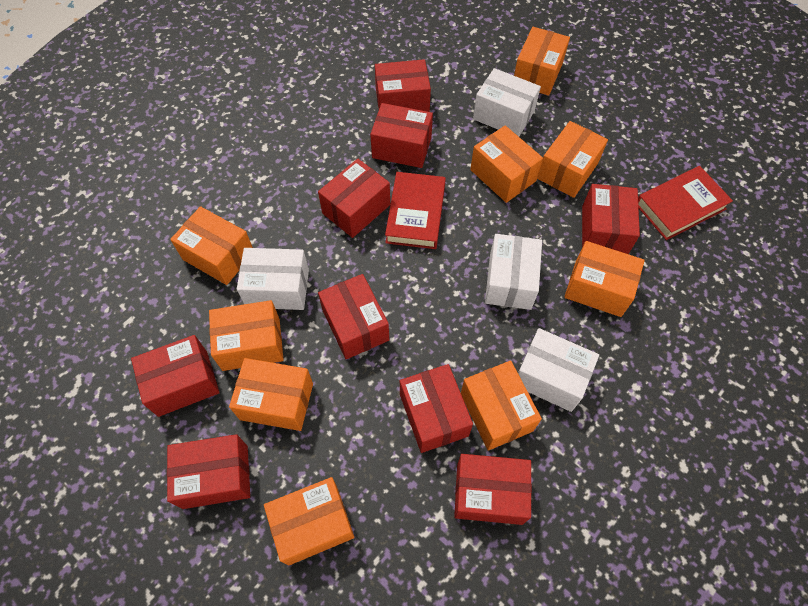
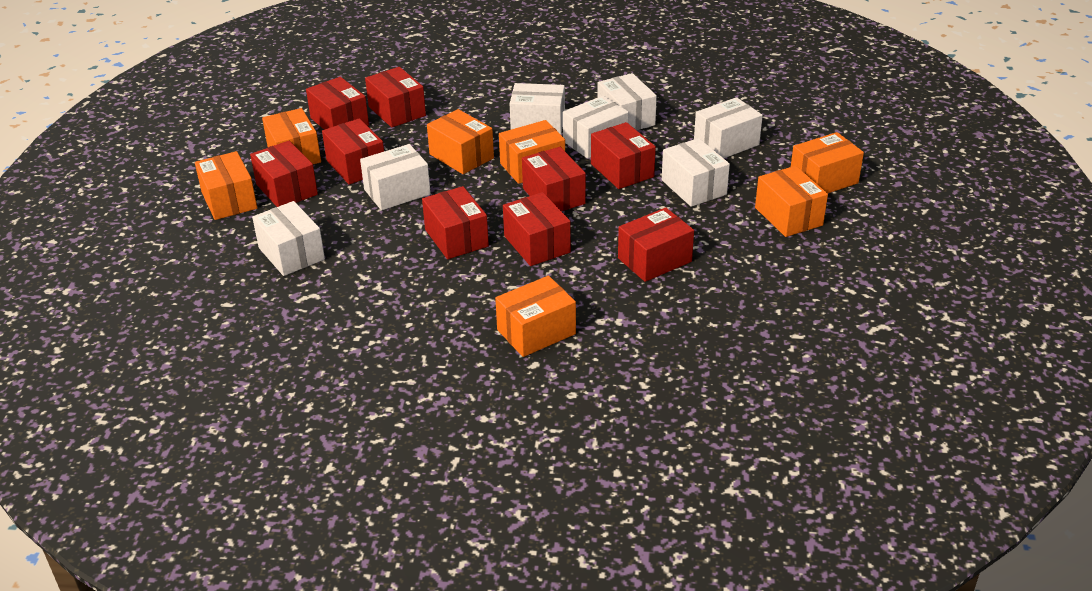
orange box: [170,206,253,285] [209,300,284,371] [229,358,313,431] [264,477,354,565] [461,360,542,451] [470,125,543,203] [514,27,570,96] [537,121,608,198] [564,241,645,317] = 9 -> [195,151,257,220] [262,108,321,164] [427,109,494,174] [495,276,576,357] [499,120,565,184] [755,166,828,237] [791,132,864,193] = 7
red book: [385,172,446,249] [638,166,733,240] = 2 -> none = 0
white box: [237,248,309,310] [473,68,541,137] [485,234,542,310] [518,328,599,412] = 4 -> [252,201,325,276] [360,144,431,210] [510,83,565,135] [563,96,629,159] [597,73,657,130] [662,138,730,207] [694,97,763,158] = 7

